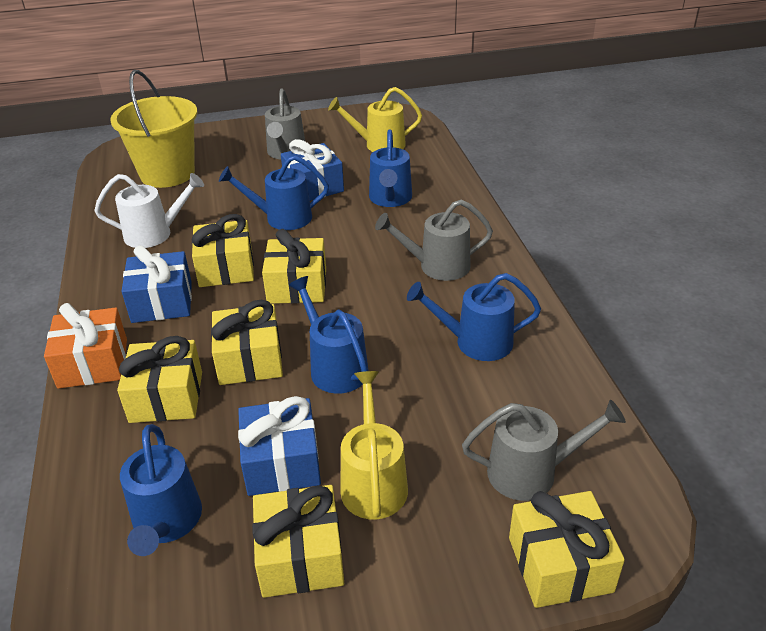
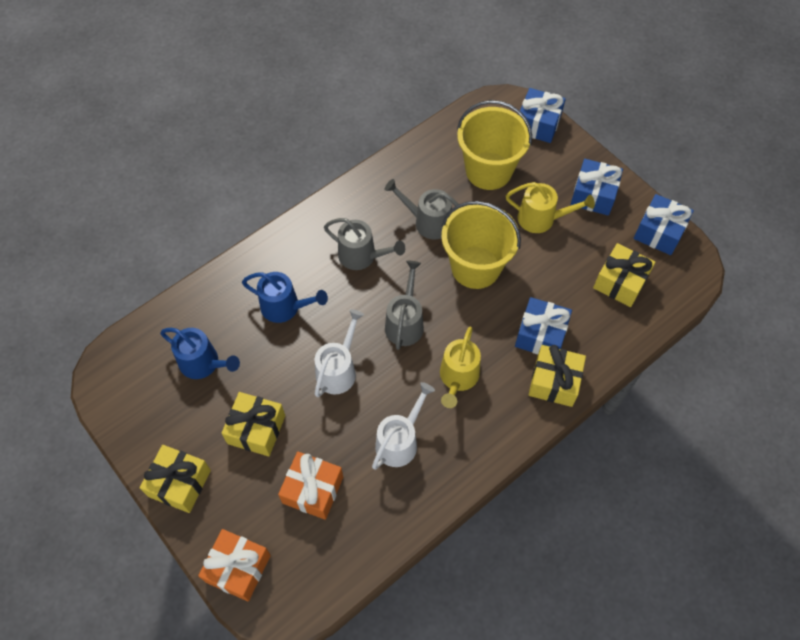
blue gift: [121,245,192,323] [238,396,321,496] [281,139,344,201] = 3 -> [515,297,572,355] [518,88,566,143] [570,159,623,216] [634,194,694,255] = 4
blue watering can: [120,424,202,556] [219,155,329,230] [288,276,369,394] [369,129,412,207] [407,273,541,361] = 5 -> [160,328,240,379] [242,272,328,323] = 2
orange gift: [44,303,127,389] = 1 -> [198,529,271,601] [278,452,343,520] = 2
white watering can: [94,173,204,248] = 1 -> [315,309,364,397] [372,382,435,470] = 2
yellow bucket: [110,70,197,188] = 1 -> [441,201,521,289] [457,100,532,190] = 2
yellow gift: [117,336,202,423] [192,214,254,287] [211,300,283,385] [252,485,344,598] [262,229,326,304] [509,491,625,608] = 6 -> [140,445,211,513] [221,392,285,456] [529,345,586,407] [593,243,655,307] = 4

